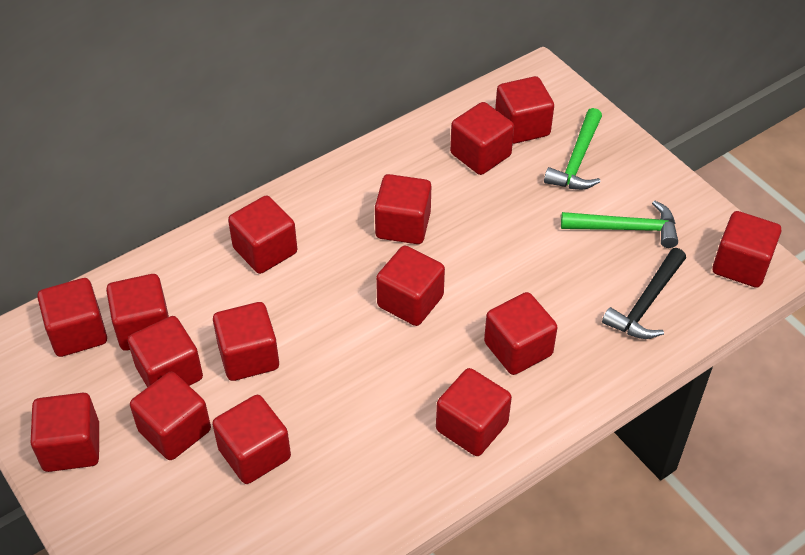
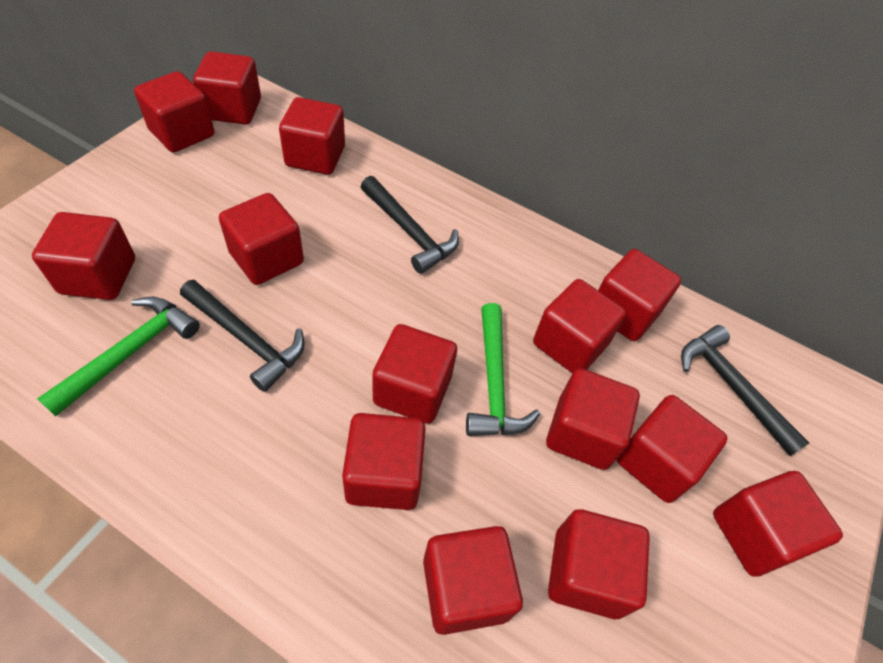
black hammer: [602,248,686,339] = 1 -> [180,280,305,392] [361,176,459,274] [681,325,809,456] = 3
red cube: [31,393,99,472] [37,278,107,357] [106,274,169,351] [128,316,203,387] [130,372,211,460] [212,395,291,484] [213,302,279,381] [228,196,297,274] [375,174,431,244] [376,246,445,326] [436,368,512,456] [450,102,514,175] [484,292,558,375] [495,76,554,144] [713,211,782,288] = 15 -> [32,212,135,300] [134,71,214,152] [193,51,261,125] [219,193,304,285] [279,97,345,175] [342,413,426,510] [372,324,457,424] [423,526,523,635] [533,279,626,373] [546,368,640,470] [548,509,650,619] [598,249,681,341] [616,395,728,503] [713,471,843,577] = 14

